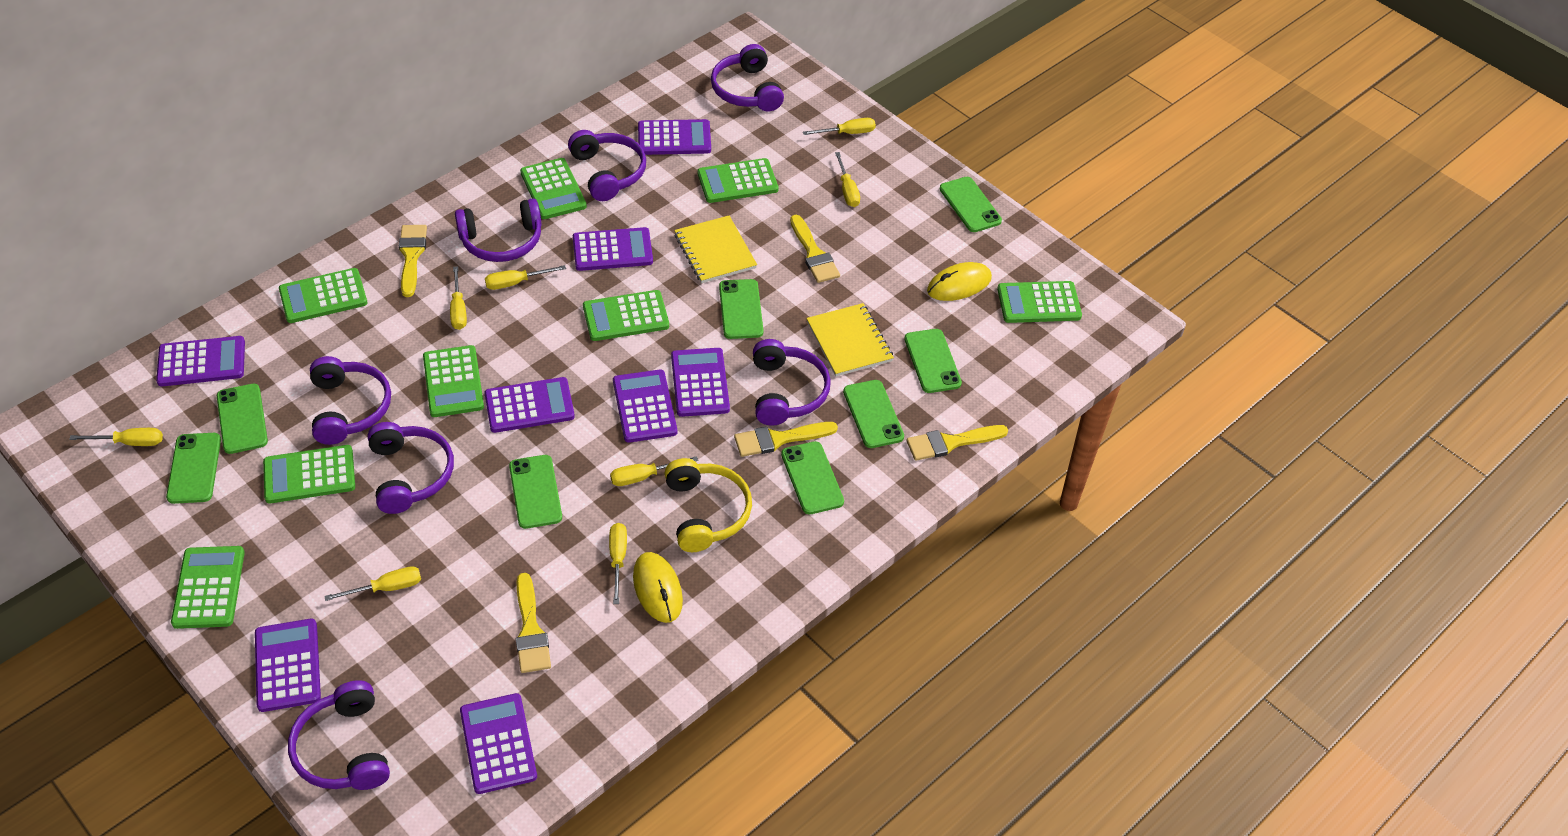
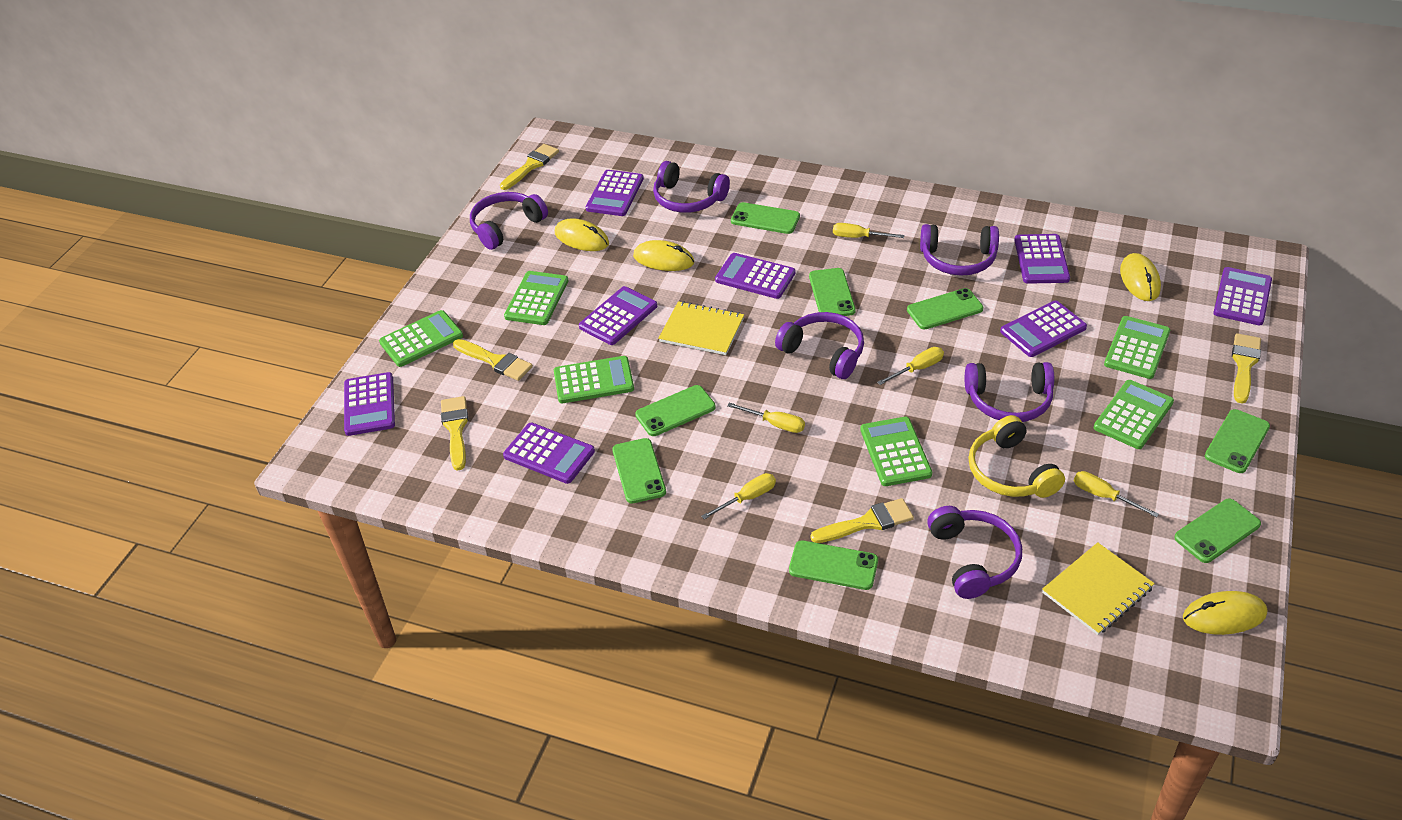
green calculator: [171,546,245,629] [263,445,355,503] [279,268,368,323] [423,345,484,417] [520,158,587,219] [583,290,669,341] [697,158,779,203] [997,281,1082,323] = 8 -> [379,310,463,367] [504,271,568,325] [554,356,634,403] [860,417,932,486] [1094,380,1174,449] [1104,316,1170,379] = 6
purple headphones: [288,680,390,790] [310,356,391,445] [368,422,454,514] [455,198,542,262] [568,130,646,201] [711,44,784,112] [753,339,831,426] = 7 -> [470,192,548,250] [653,161,730,213] [775,312,864,379] [920,224,999,276] [927,506,1022,599] [965,362,1054,422] = 6
yellow mouse: [633,552,683,623] [927,262,992,301] = 2 -> [555,218,609,251] [633,240,694,271] [1120,253,1161,301] [1183,591,1267,635] = 4
yellow screwdriver: [69,428,163,446] [324,566,421,601] [450,266,467,330] [485,265,566,290] [609,523,627,604] [610,456,698,486] [803,118,876,135] [835,152,860,207] = 8 -> [701,473,776,520] [727,403,805,433] [833,223,904,238] [877,347,944,385] [1074,471,1159,518] = 5

